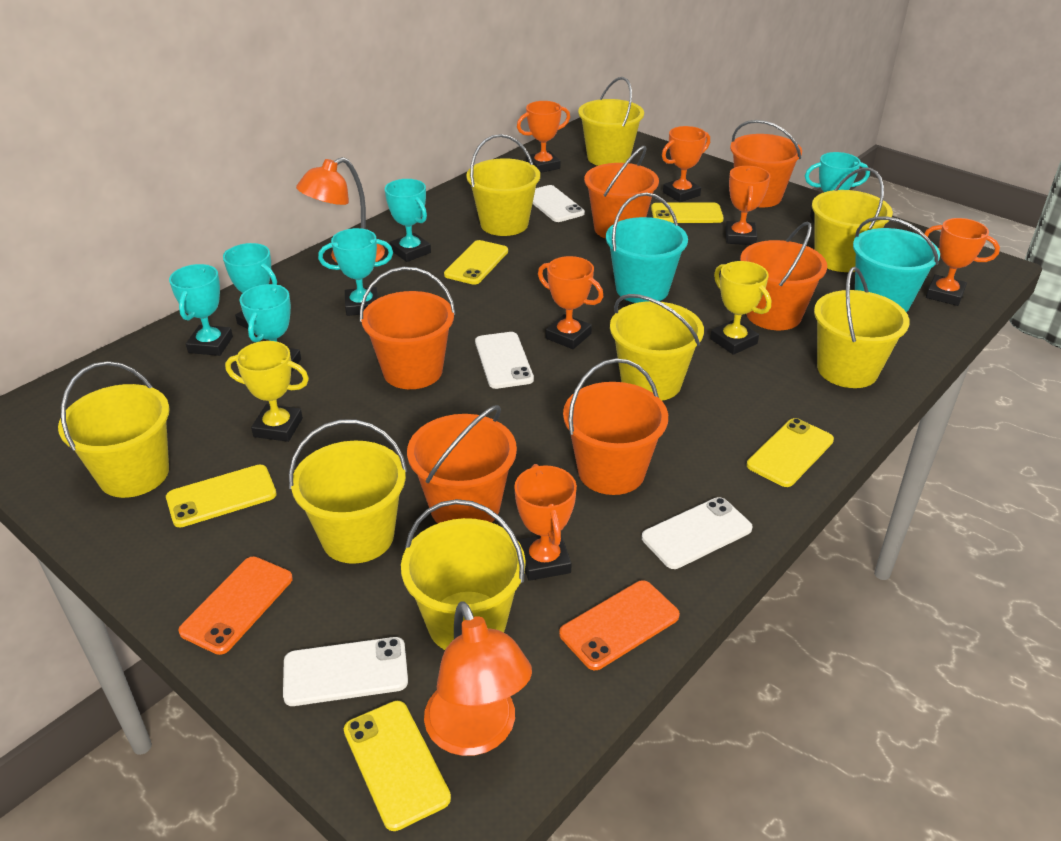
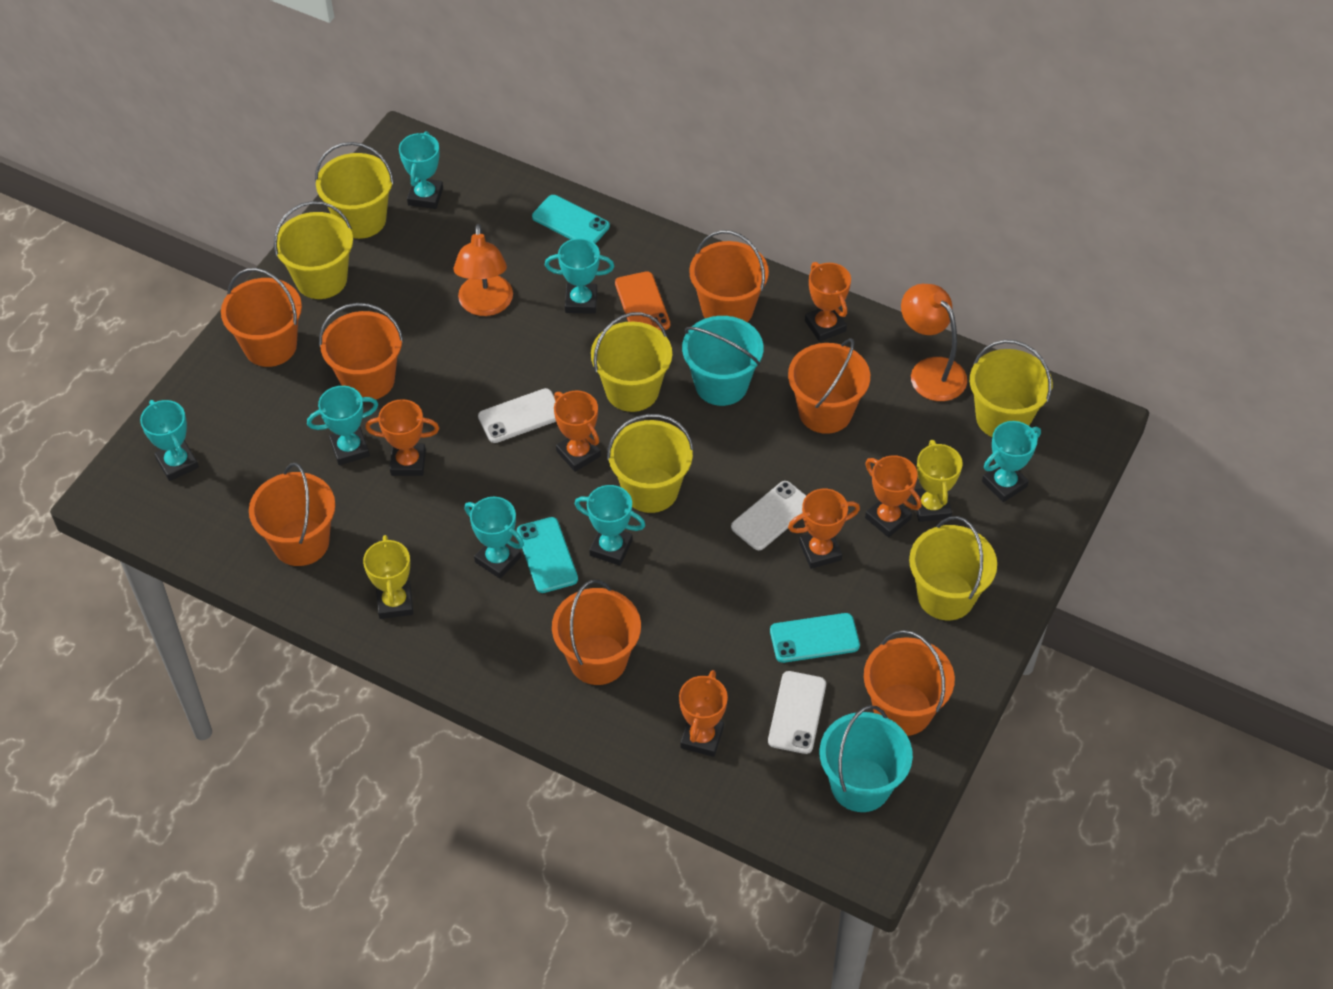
orange bucket: [360,267,455,389] [407,405,517,523] [563,358,668,495] [584,146,659,239] [730,120,802,207] [740,221,827,330] = 6 -> [221,268,302,367] [249,463,335,566] [319,303,404,399] [552,580,641,685] [689,230,769,322] [788,338,870,434] [864,630,955,736] = 7
orange phone: [178,557,293,655] [559,580,680,670] = 2 -> [615,271,670,331] = 1
turquoise phone: none = 0 -> [517,517,578,593] [532,195,610,244] [770,613,860,663] = 3
turquoise trophy: [169,264,233,356] [223,243,277,329] [239,284,301,373] [318,228,393,316] [385,179,431,262] [805,152,870,225] = 6 -> [140,400,199,481] [307,386,379,465] [399,131,443,209] [464,497,524,579] [545,238,614,314] [574,485,646,566] [982,421,1041,502] = 7
white phone: [283,637,408,706] [475,332,534,389] [533,185,585,222] [642,497,753,569] = 4 -> [478,388,556,443] [731,481,806,550] [768,671,826,754] = 3
yellow bucket: [58,361,170,498] [289,419,407,564] [401,499,526,650] [467,134,540,236] [578,77,644,166] [610,294,704,401] [812,167,893,272] [814,267,910,388] = 8 -> [274,201,353,299] [315,142,394,239] [591,312,672,412] [607,414,694,513] [909,516,997,620] [970,340,1052,437] = 6
yellow phone: [166,464,277,527] [344,701,451,831] [444,240,508,285] [651,203,724,223] [747,418,834,487] = 5 -> none = 0

